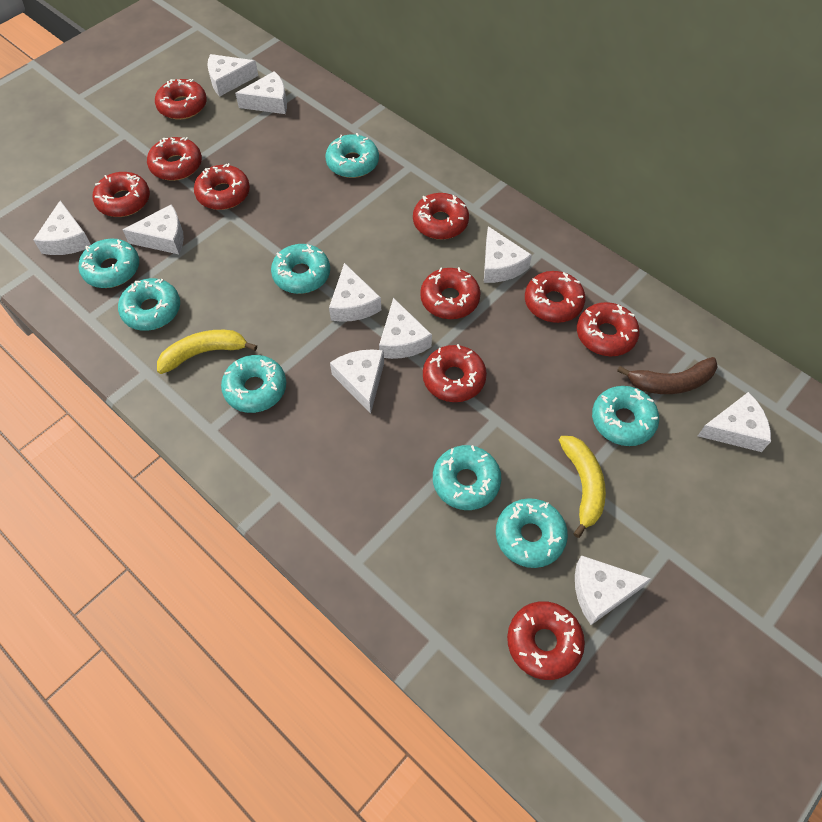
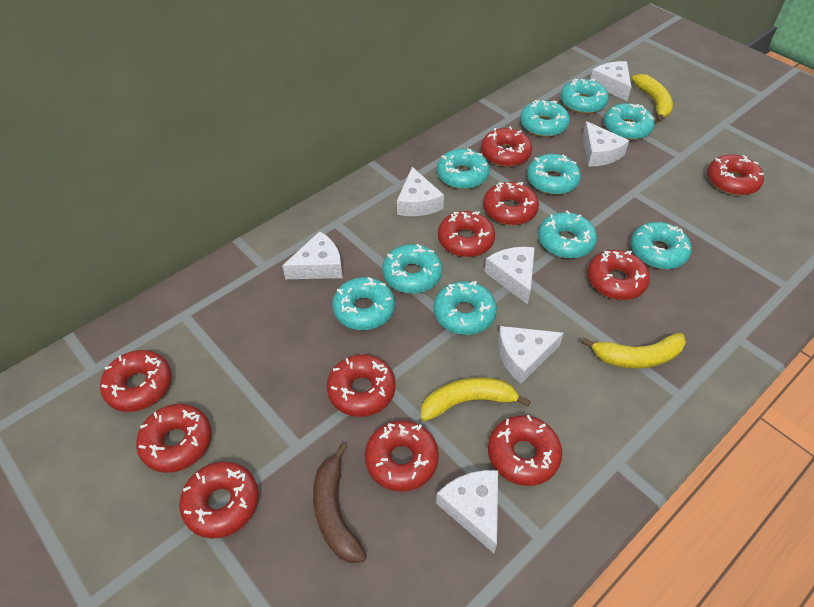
red donut: [93,172,150,217] [147,137,202,181] [155,79,207,120] [194,163,250,210] [413,193,469,239] [420,267,481,319] [423,344,487,402] [507,601,585,680] [525,271,585,323] [577,302,640,356] = 10 -> [100,350,172,412] [136,404,212,473] [179,461,259,539] [327,354,396,417] [365,420,439,492] [438,211,495,257] [481,127,532,167] [483,182,539,225] [488,415,562,486] [587,250,650,300] [707,154,764,195] = 11
turquoise donut: [78,238,139,288] [118,278,180,331] [221,355,286,413] [271,244,330,294] [325,133,379,178] [433,445,502,510] [496,498,568,568] [592,386,659,446] = 8 -> [332,277,395,330] [382,244,442,294] [434,281,497,335] [437,148,490,189] [520,100,570,137] [527,154,581,195] [538,211,597,259] [560,79,609,114] [604,103,655,140] [630,222,692,269] = 10
white cheese: [33,200,91,255] [123,205,184,254] [207,54,258,97] [235,71,287,114] [329,263,381,322] [330,349,384,414] [379,298,432,359] [484,226,532,283] [575,555,651,625] [698,392,771,452] = 10 -> [282,231,343,279] [397,167,444,216] [436,470,498,553] [484,247,535,305] [498,326,564,384] [582,121,629,166] [590,61,632,101] = 7
yellow banana: [157,330,257,374] [559,436,606,538] = 2 -> [421,377,531,422] [581,333,686,368] [632,74,673,123] = 3

